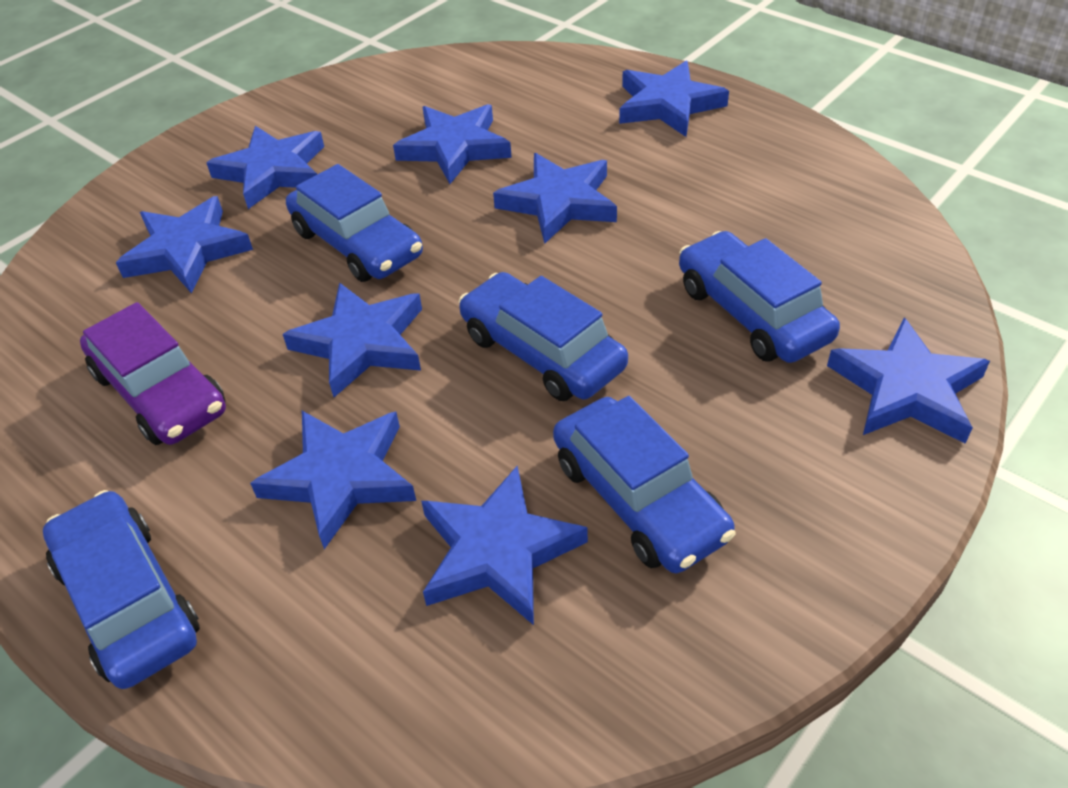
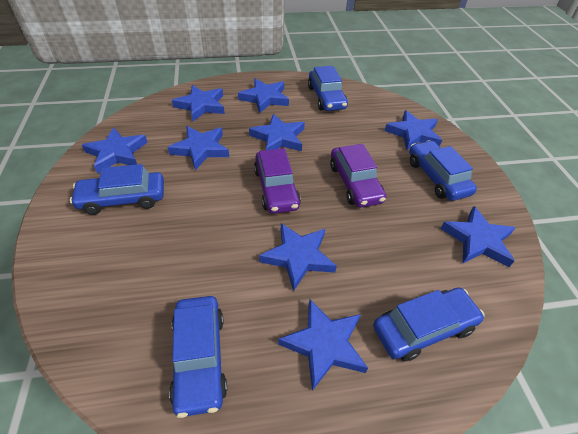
purple car: [80,302,226,445] = 1 -> [254,148,301,214] [330,144,386,207] = 2

